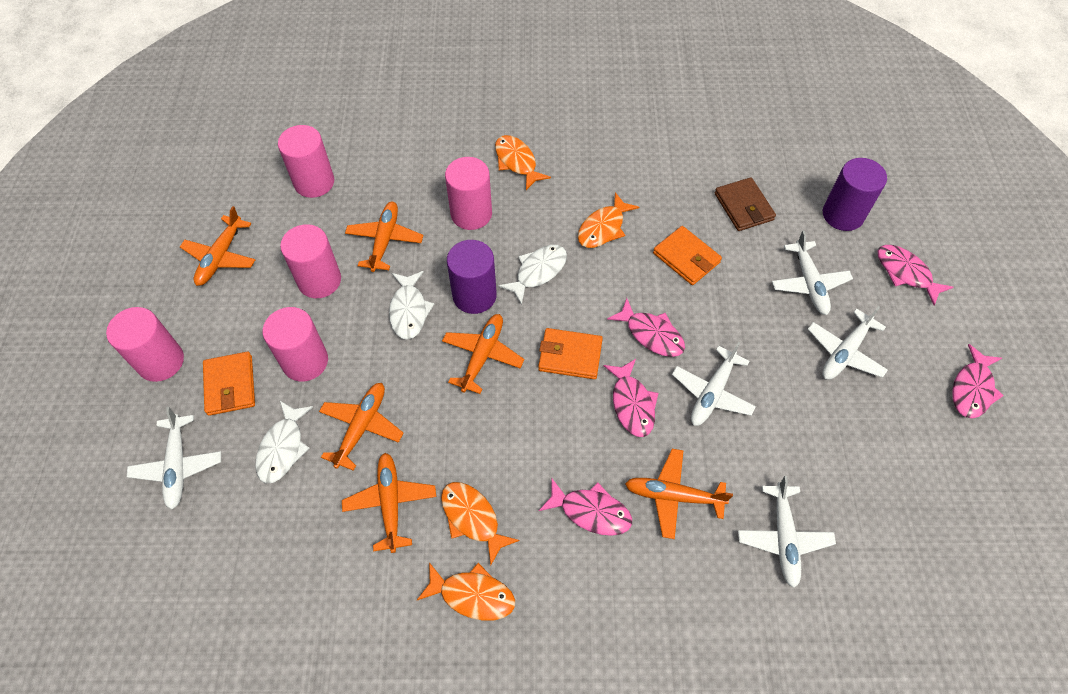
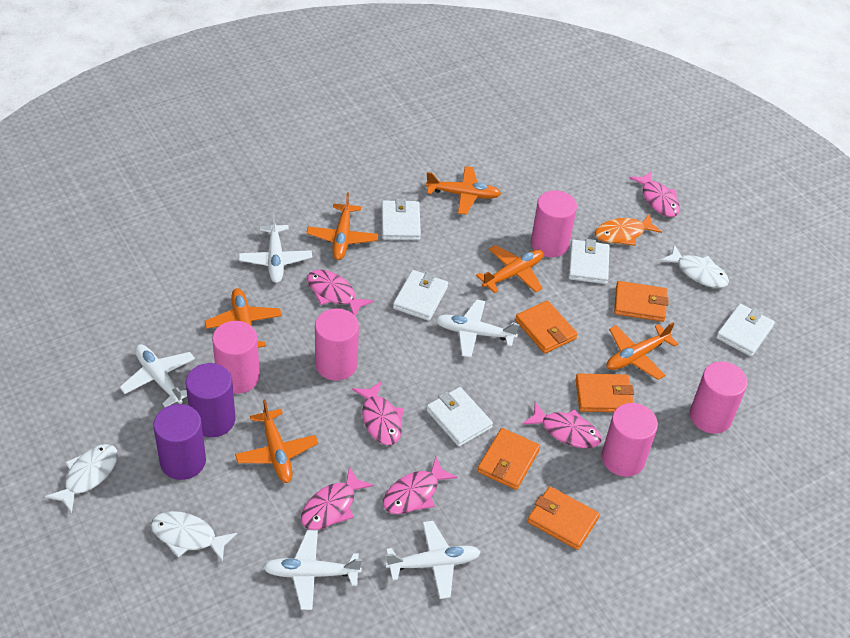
brown wallet: [715,177,776,231] = 1 -> none = 0
orange fish: [417,562,515,621] [441,482,520,565] [495,135,551,190] [578,192,639,248] = 4 -> [595,213,662,246] = 1
orange wallet: [203,352,255,416] [538,328,603,379] [653,226,722,285] = 3 -> [477,428,540,490] [515,300,577,354] [527,486,600,550] [575,373,634,412] [614,281,669,322] = 5
pink fish: [539,477,632,536] [603,359,658,437] [607,298,685,357] [877,245,953,306] [952,344,1004,418] = 5 -> [301,466,374,530] [307,270,374,316] [352,381,404,445] [383,457,458,514] [522,402,601,448] [629,171,680,217] = 6
white wallet: none = 0 -> [382,198,421,240] [393,270,448,321] [426,387,493,447] [568,239,610,284] [716,304,775,357] = 5

